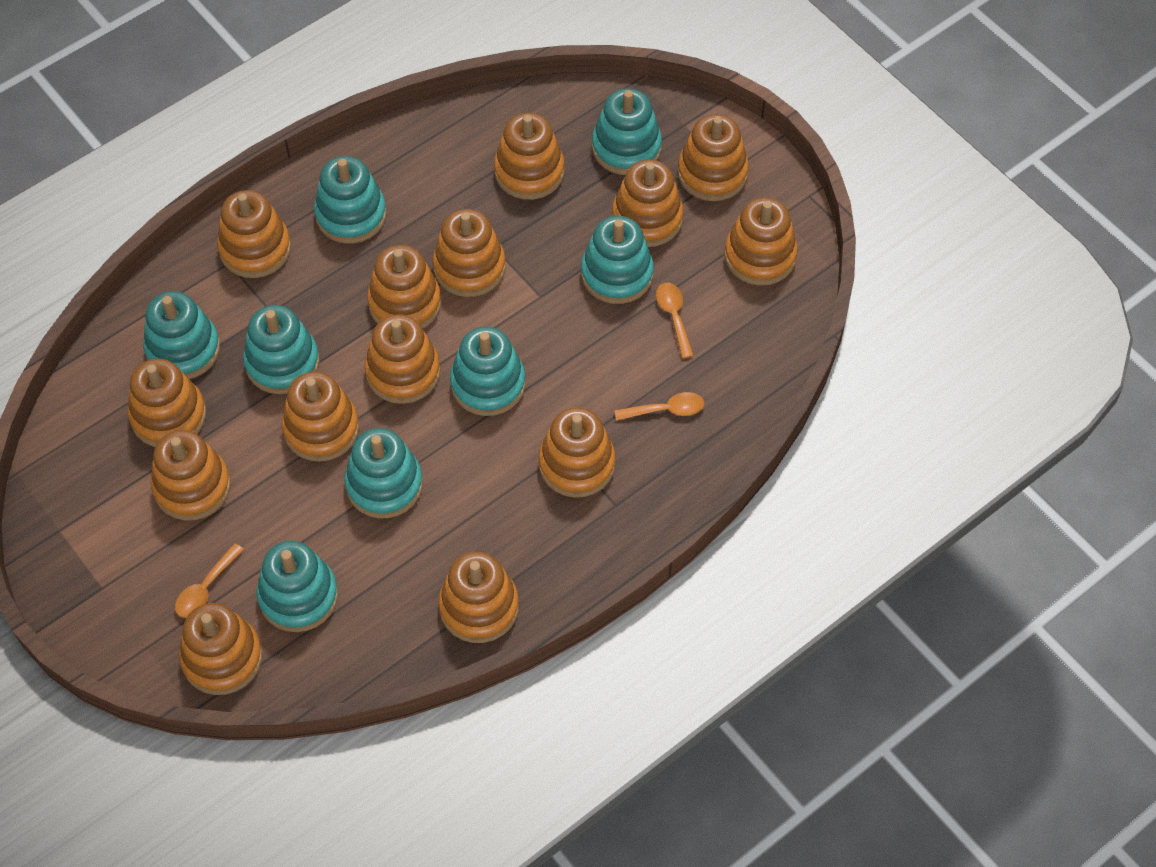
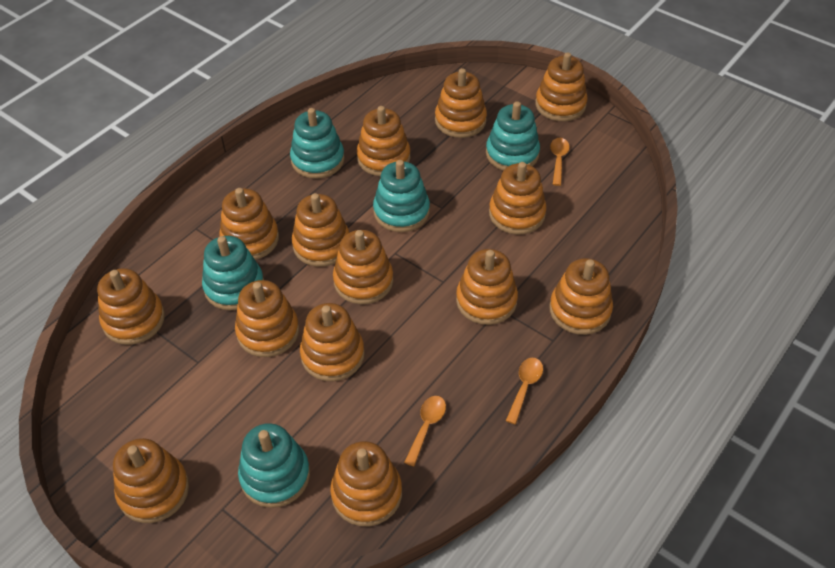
turquoise stacking toy: [143,291,220,379] [243,305,320,394] [257,541,338,632] [314,156,387,244] [344,428,423,518] [450,327,525,416] [581,216,654,304] [592,89,662,175] = 8 -> [202,236,264,310] [238,423,310,508] [290,108,345,179] [373,160,430,232] [486,101,540,171] = 5

